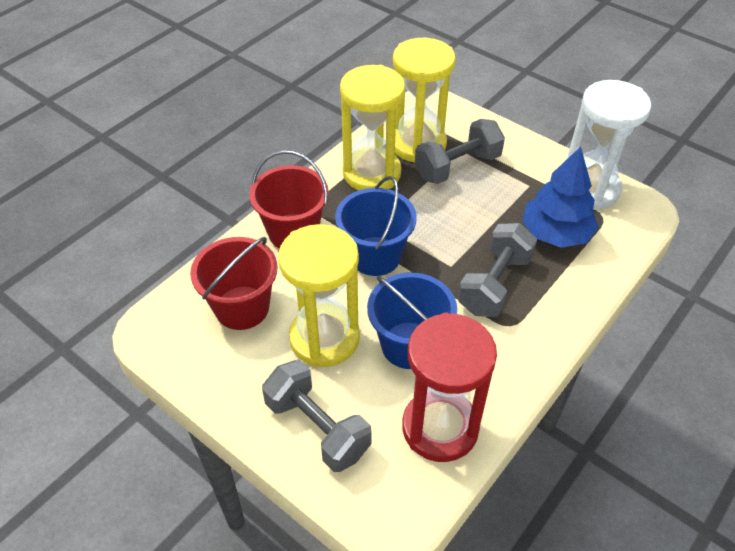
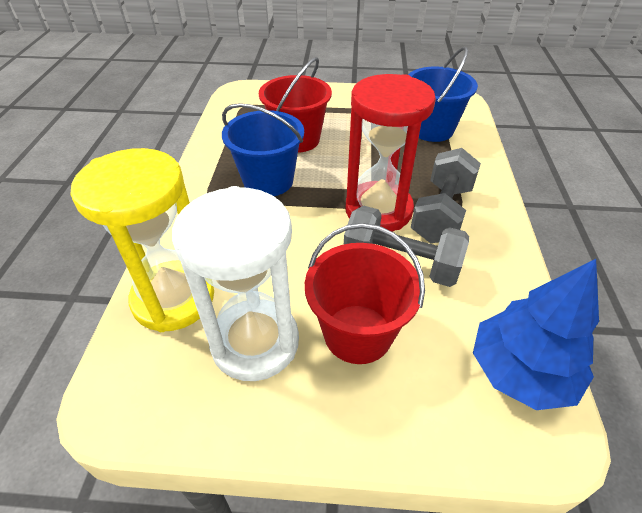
grey dumbbell: [262,360,372,472] [415,119,505,184] [458,223,537,317] = 3 -> [344,206,469,287] [411,148,481,243] = 2
yellow hourglass: [278,224,360,367] [340,65,405,190] [393,38,456,163] = 3 -> [71,148,214,332] = 1

